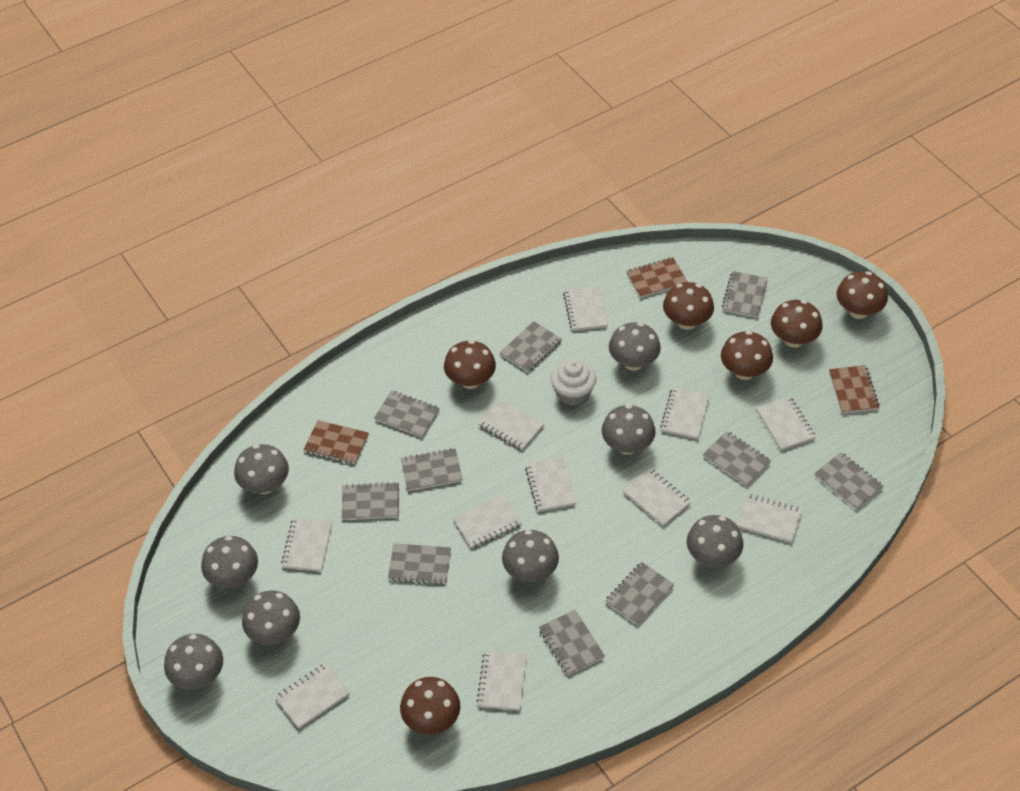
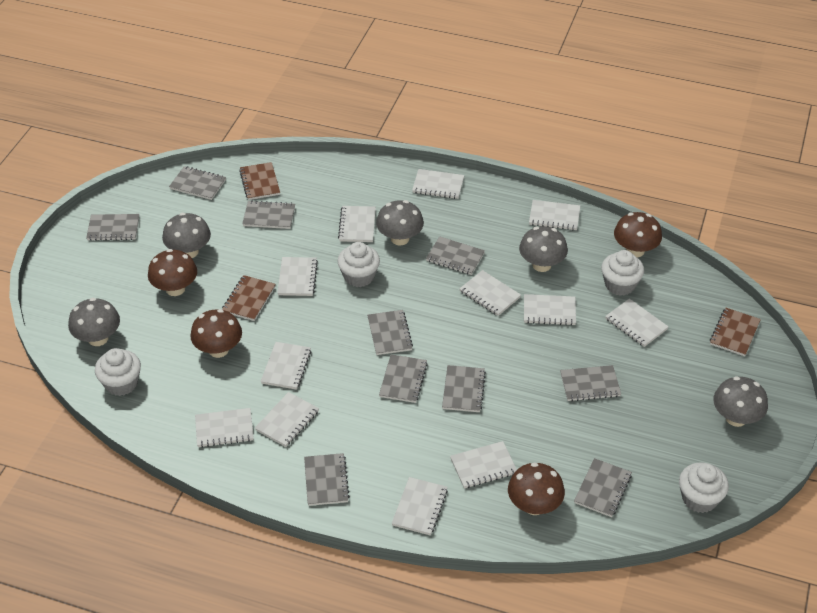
brown mushroom: [400,677,460,735] [444,340,496,389] [663,282,714,330] [721,331,773,380] [771,300,822,348] [837,271,888,319] = 6 -> [148,249,197,296] [190,309,242,358] [508,462,565,515] [614,212,662,257] = 4
grey mushroom: [164,634,223,690] [201,536,258,588] [234,444,289,494] [242,591,300,645] [502,530,559,582] [602,404,656,455] [609,322,661,371] [687,515,743,567] = 8 -> [68,298,120,346] [162,213,211,258] [376,200,424,245] [519,226,568,272] [714,376,768,427] = 5
white cupcake: [551,359,596,406] = 1 -> [95,348,141,396] [337,242,380,287] [601,250,644,296] [679,462,729,513] = 4
white notebook: [275,663,350,729] [281,518,332,572] [453,494,522,548] [477,651,527,711] [478,398,545,450] [525,458,577,512] [563,286,608,331] [623,468,691,526] [660,388,710,439] [736,494,802,543] [756,396,816,450] = 11 -> [195,408,254,448] [255,392,319,447] [261,342,311,390] [277,257,318,296] [338,206,376,242] [392,477,448,535] [412,169,464,199] [450,441,517,489] [459,270,521,316] [524,294,576,326] [529,200,580,230] [605,299,669,347] = 12

